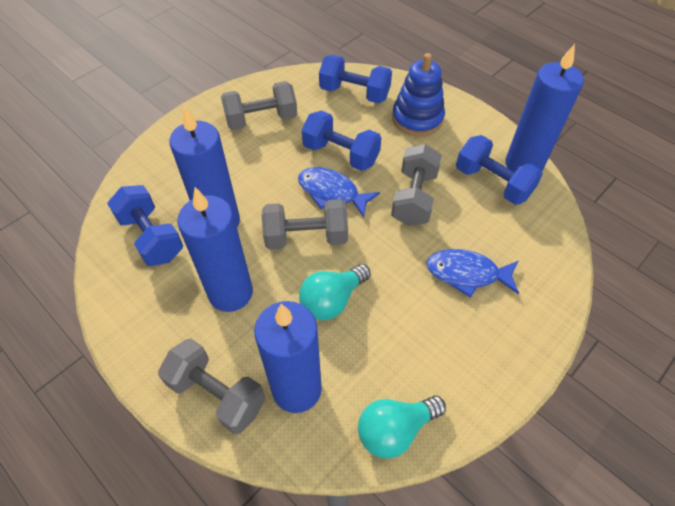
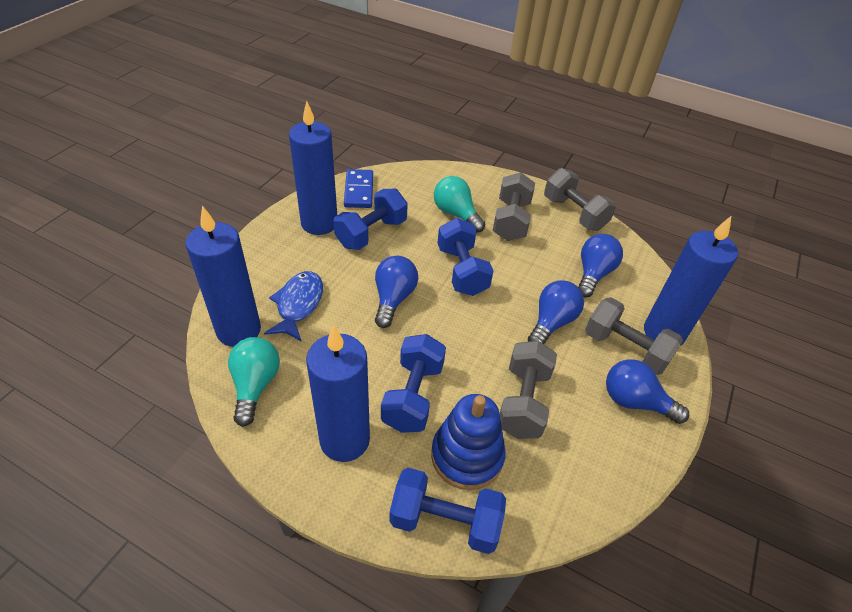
blue domino: none = 0 -> [344,169,373,208] = 1
blue fish: [298,167,380,217] [426,249,519,298] = 2 -> [264,271,323,342] = 1
blue light bulb: none = 0 -> [375,256,418,328] [528,280,584,344] [578,234,623,297] [606,359,689,424] = 4

